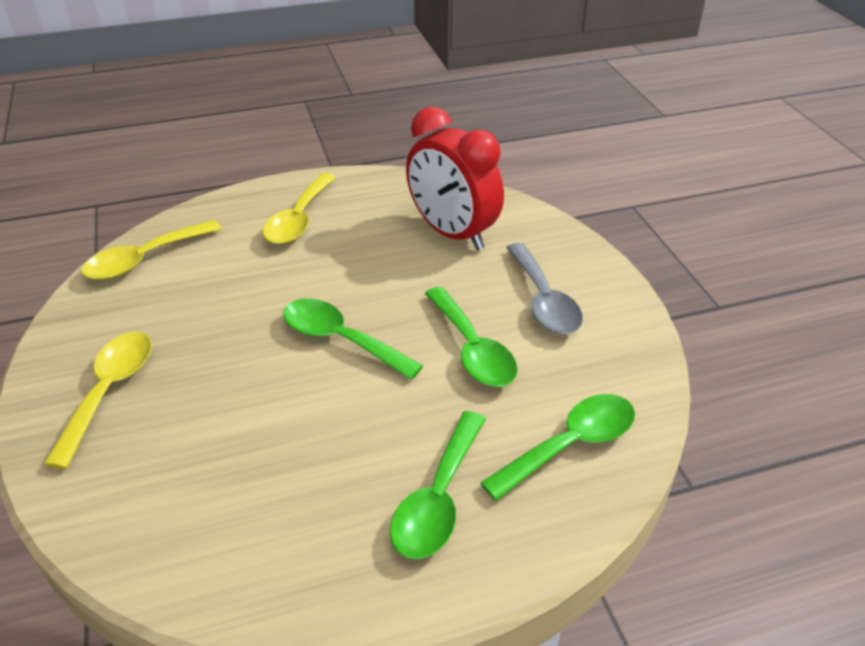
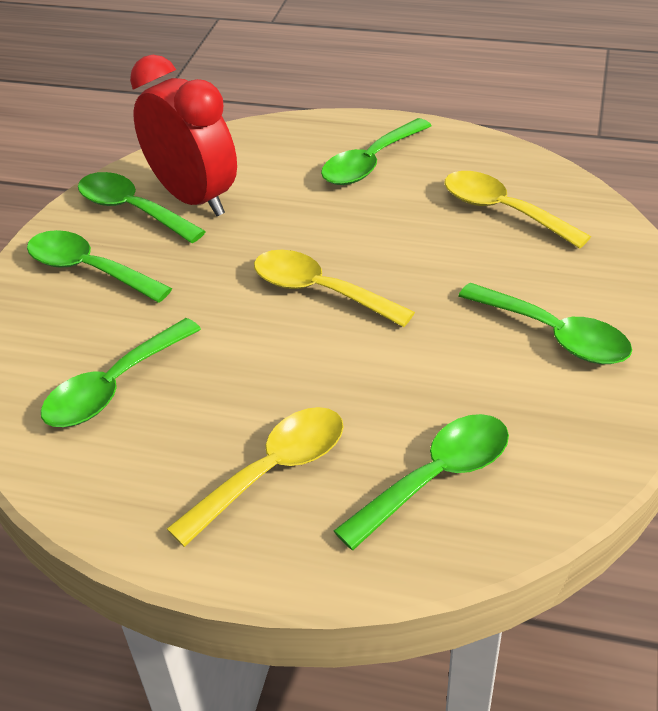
green spoon: [283,299,423,380] [390,411,486,559] [425,287,518,387] [481,394,635,501] = 4 -> [27,230,172,303] [41,318,201,427] [78,172,206,243] [321,118,432,185] [334,414,509,550] [458,283,632,364] = 6
grey spoon: [506,243,583,334] = 1 -> none = 0

